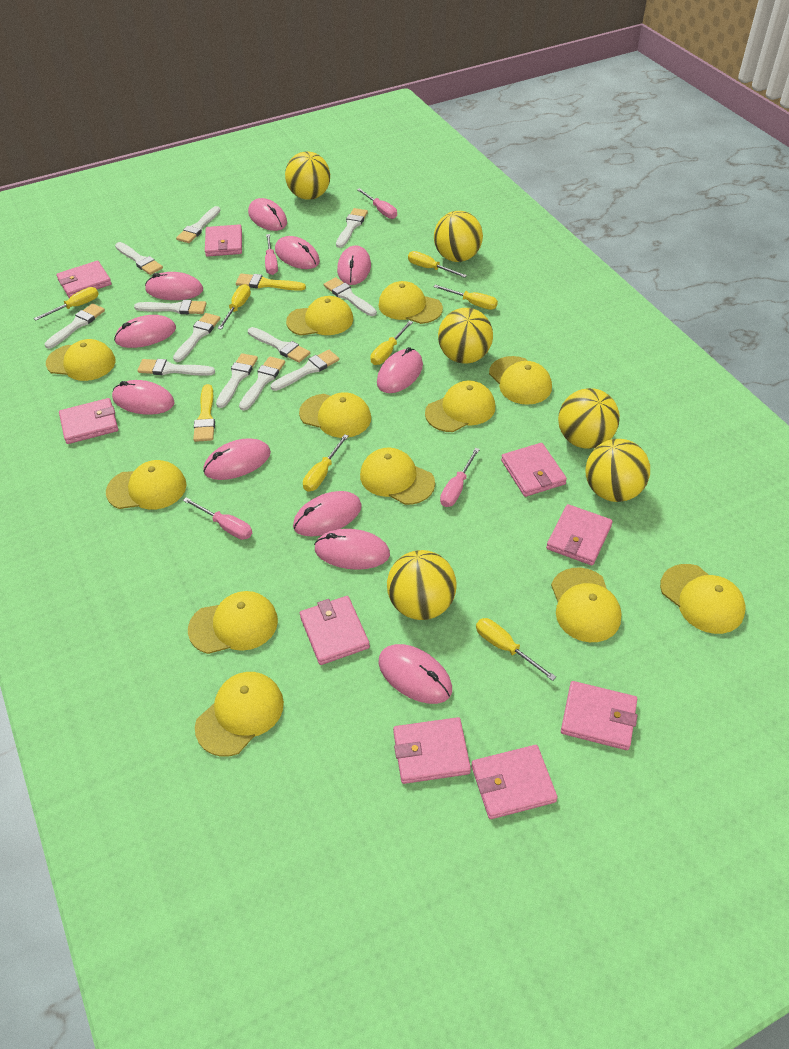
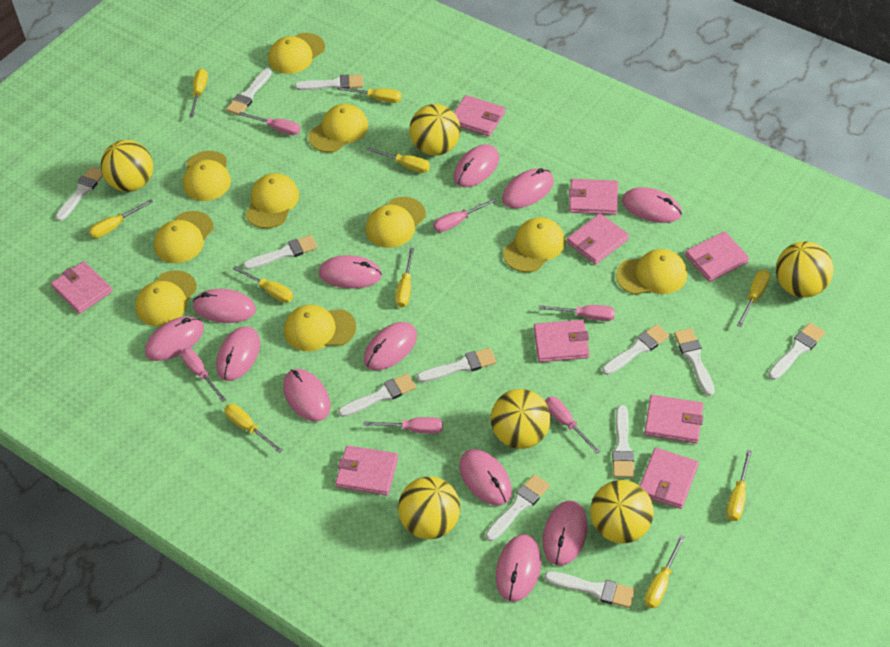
pink mouse: [112,380,175,415] [114,315,176,348] [145,272,203,300] [203,439,271,480] [248,198,287,231] [275,236,320,269] [293,491,362,536] [314,529,390,570] [337,245,371,285] [377,347,423,393] [378,644,452,704] = 11 -> [145,316,204,361] [193,289,256,323] [216,326,260,381] [283,369,331,422] [319,255,382,289] [364,322,417,370] [454,145,499,187] [459,449,512,506] [496,535,541,602] [502,168,554,208] [543,501,588,566] [622,187,682,223] = 12
pink screwdriver: [183,497,252,540] [265,234,278,275] [357,188,397,219] [440,448,480,507] = 4 -> [181,348,226,402] [239,112,300,135] [363,417,443,434] [433,198,497,232] [539,305,615,321] [545,396,601,454] = 6
yellow brush: [193,384,215,442] [236,274,306,291] = 2 -> none = 0
yellow cap: [46,339,115,381] [106,460,186,510] [188,591,278,654] [195,672,284,757] [286,296,353,336] [299,392,371,438] [360,447,435,505] [379,281,443,324] [425,381,495,432] [489,356,552,405] [551,568,621,642] [660,564,745,634] = 12 -> [135,270,197,326] [154,211,214,263] [183,151,231,201] [246,173,299,229] [268,33,325,74] [284,305,356,351] [308,104,368,153] [366,197,426,248] [503,217,565,272] [616,249,687,295] = 10
yellow screwdriver: [34,287,99,320] [218,284,251,330] [303,434,348,492] [370,321,413,365] [408,251,467,278] [433,285,498,310] [476,618,556,681] = 7 -> [89,199,153,238] [189,69,208,118] [224,404,283,453] [233,266,293,303] [337,87,402,103] [366,147,430,173] [395,248,414,308] [644,535,685,608] [726,449,752,521] [737,270,770,327] = 10

